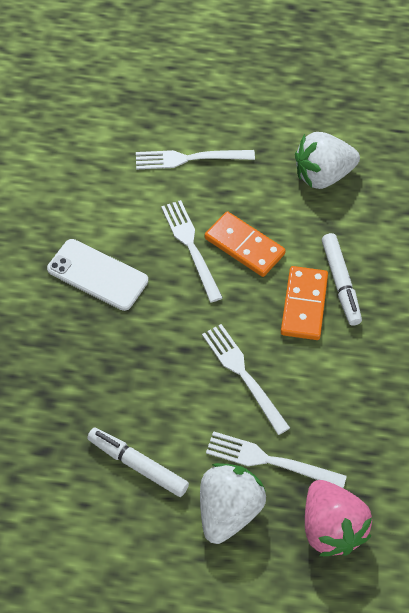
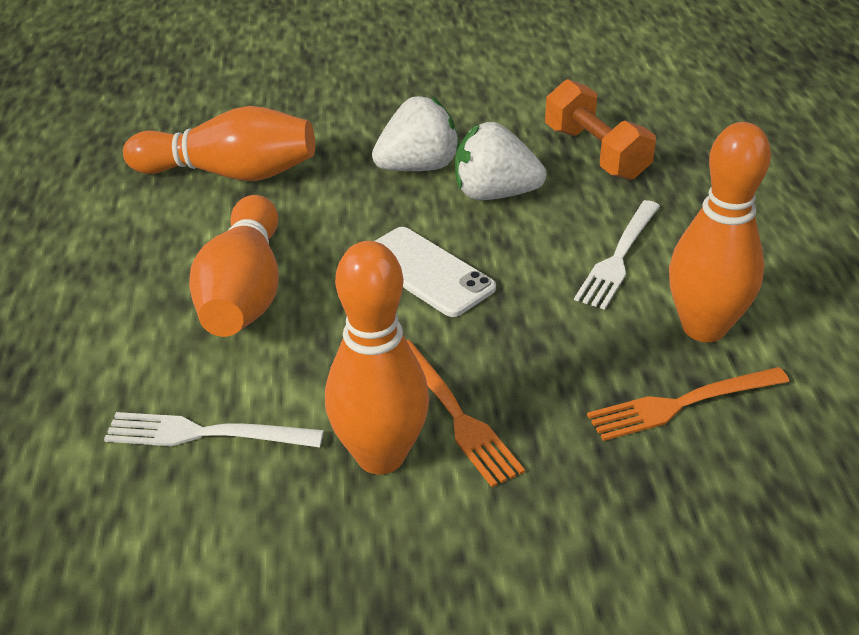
orange bowling pin: none = 0 -> [123,106,315,181] [189,195,279,337] [325,241,429,475] [669,122,771,342] = 4
orange domino: [205,211,286,277] [281,266,328,340] = 2 -> none = 0
orange dumbbell: none = 0 -> [545,79,656,180] = 1
orange fork: none = 0 -> [406,340,525,487] [587,367,789,441] = 2
pink strawberry: [305,480,372,556] = 1 -> none = 0
white fork: [136,150,255,170] [161,200,223,302] [202,324,290,435] [206,431,347,488] = 4 -> [104,412,324,448] [574,200,660,310] = 2
white marker: [87,428,189,497] [322,233,362,326] = 2 -> none = 0

